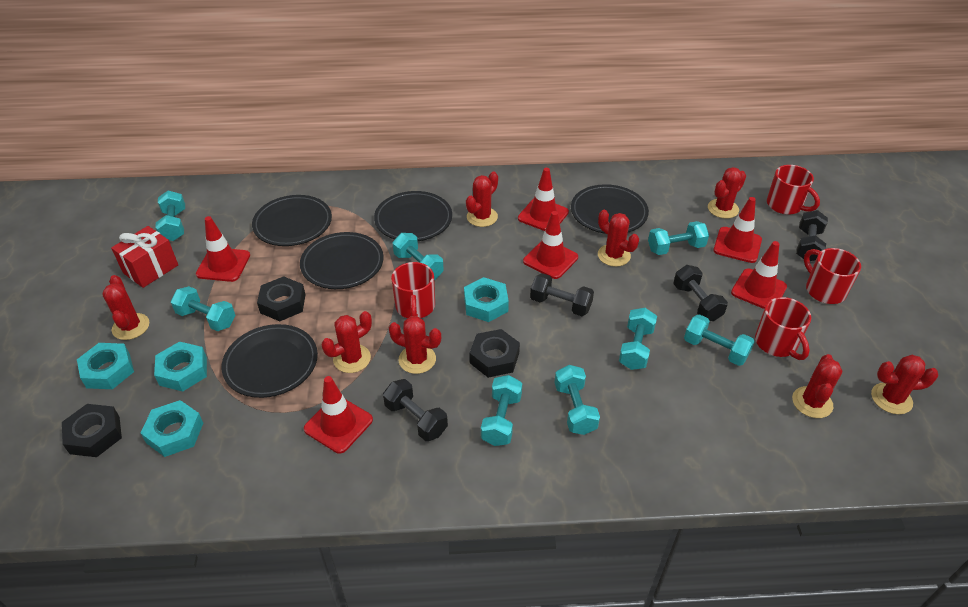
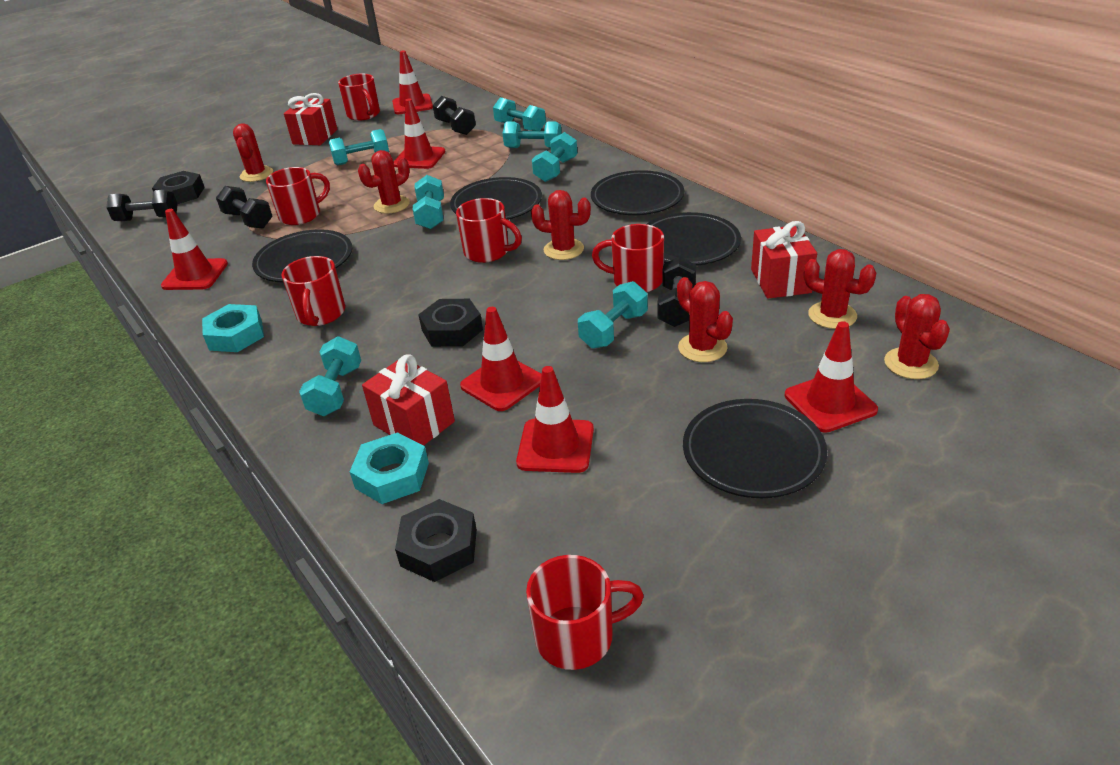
red cactus: [102,275,149,340] [322,311,372,373] [389,316,441,374] [466,172,498,227] [598,210,639,267] [708,167,746,219] [792,354,842,418] [871,355,938,414] = 8 -> [233,124,273,182] [358,150,410,214] [531,190,591,260] [677,277,733,362] [804,249,876,329] [884,294,950,379] = 6
red gift: [111,226,178,288] = 1 -> [284,93,337,145] [362,354,455,446] [751,221,817,299] = 3
red mug: [391,262,435,318] [755,297,811,360] [767,165,820,215] [804,248,861,304] = 4 -> [266,167,330,225] [281,256,345,326] [338,74,380,121] [456,198,522,263] [526,555,644,670] [592,224,664,292] = 6
turquoise dumbbell: [155,191,185,241] [171,286,236,331] [393,233,444,280] [481,375,522,446] [554,365,600,435] [619,308,657,370] [648,221,709,255] [684,314,755,366] = 8 -> [299,336,361,416] [329,129,389,166] [413,175,444,229] [493,97,546,131] [502,121,562,148] [532,132,577,182] [578,281,648,349] = 7
turquoise nut: [77,343,134,389] [141,400,203,457] [154,341,207,391] [464,277,509,322] = 4 -> [202,304,264,352] [350,432,429,504] = 2

